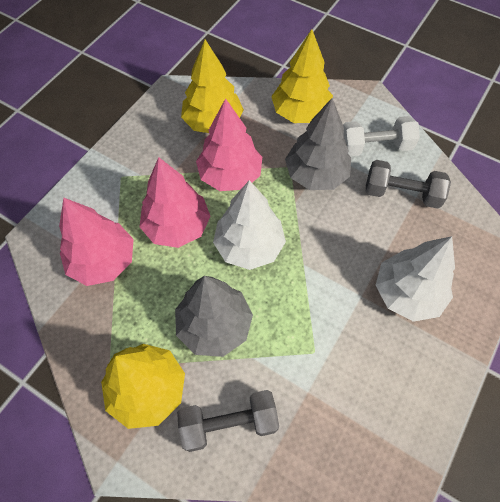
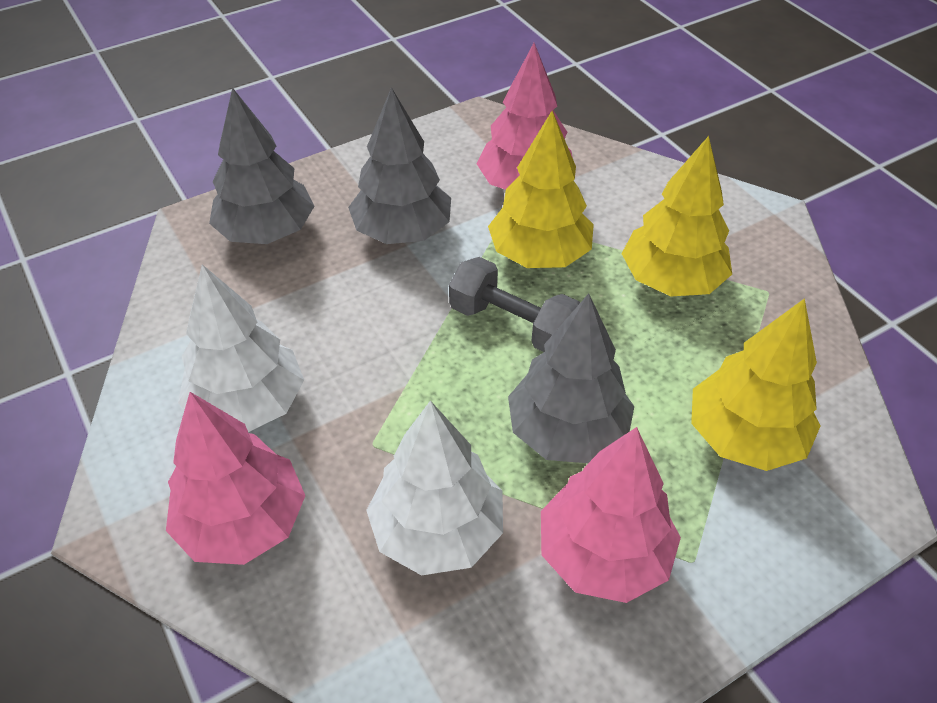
grey dumbbell: [177,390,279,452] [366,160,451,209] = 2 -> [449,257,580,352] = 1
grey tree: [175,276,253,357] [285,98,351,190] = 2 -> [209,87,314,244] [348,87,451,244] [508,293,634,463] = 3
white dumbbell: [343,116,420,156] = 1 -> none = 0

